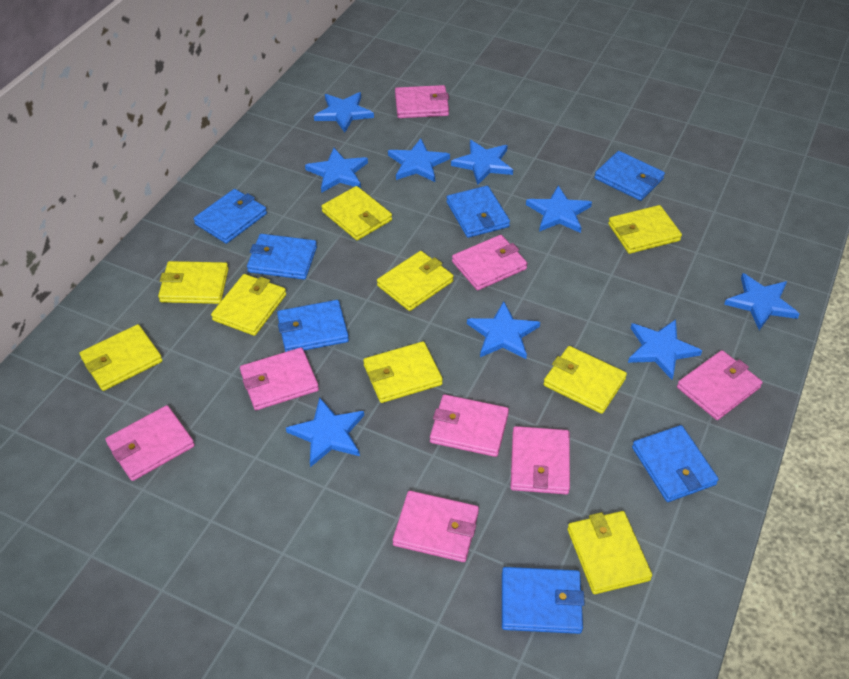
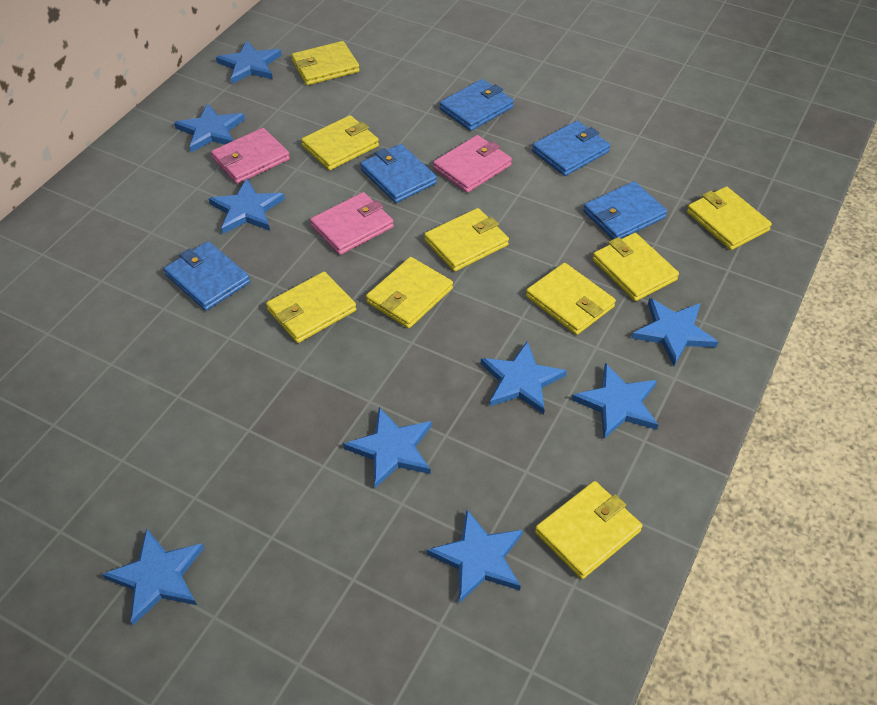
blue wallet: [194,189,267,244] [247,234,317,280] [277,300,349,352] [446,186,510,238] [502,567,585,634] [594,151,665,201] [632,425,719,502] = 7 -> [164,241,250,311] [360,144,437,203] [440,79,514,131] [532,121,610,176] [583,181,667,239] = 5
pink wallet: [105,405,195,481] [240,347,319,410] [393,491,479,562] [395,85,449,118] [430,394,509,457] [452,235,528,291] [510,426,570,495] [677,350,763,420] = 8 -> [211,128,290,184] [310,192,394,255] [433,135,512,193] = 3

